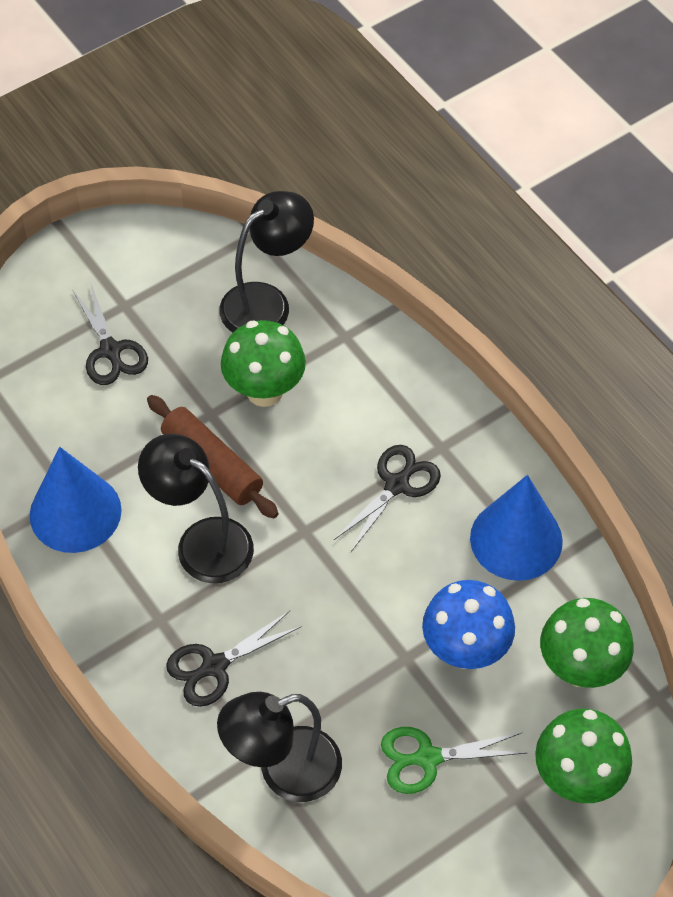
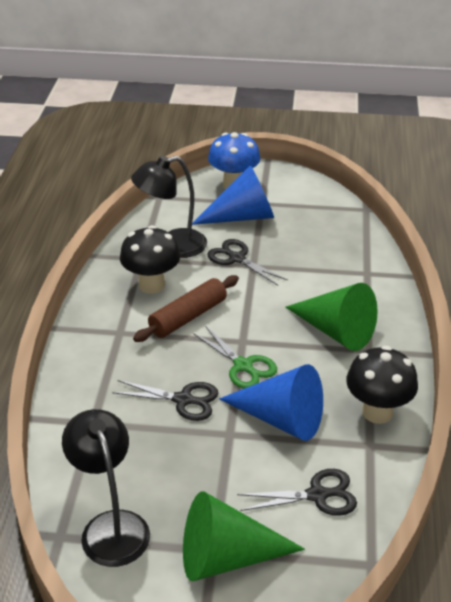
black lamp: [138,434,254,583] [217,692,342,802] [219,191,314,333] = 3 -> [62,409,150,567] [131,156,207,258] = 2
black mushroom: none = 0 -> [120,225,180,294] [346,346,418,424] = 2
green cone: none = 0 -> [183,491,305,581] [286,283,377,351] = 2
green mushroom: [221,320,306,407] [535,709,632,803] [540,598,634,688] = 3 -> none = 0

